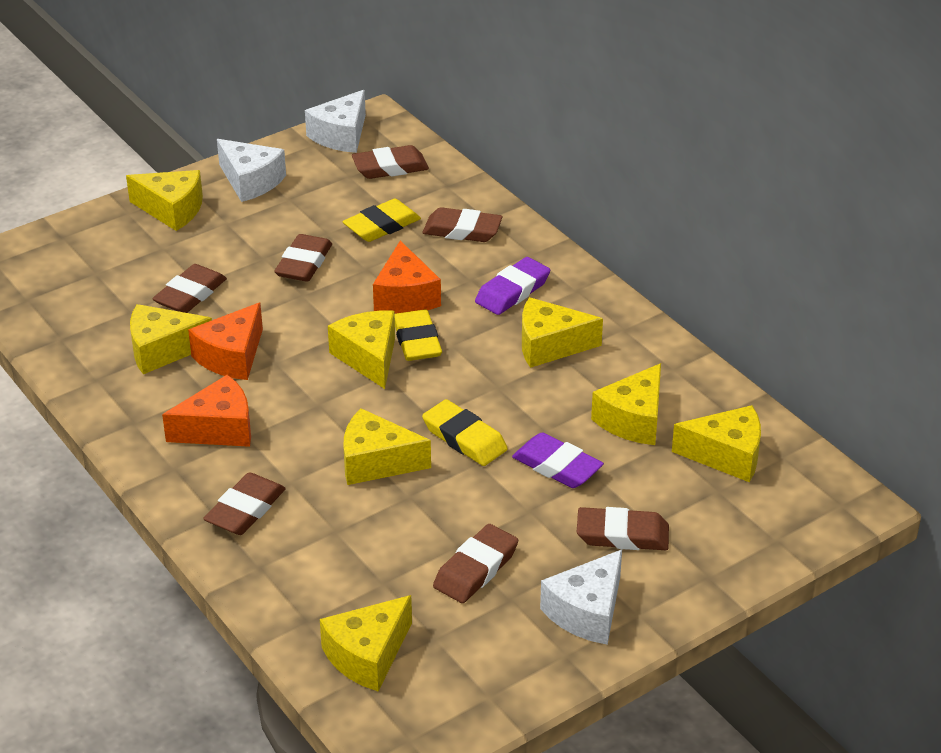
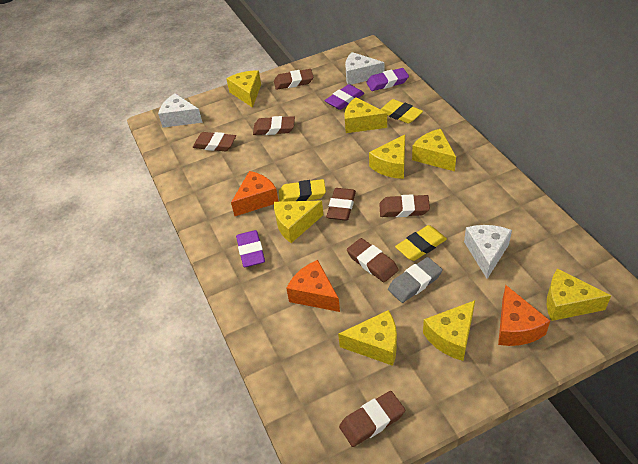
grey eraser: none = 0 -> [388,257,443,303] = 1
purple eraser: [475,257,550,315] [512,433,604,488] = 2 -> [236,230,265,267] [325,84,364,110] [366,68,409,91] = 3

